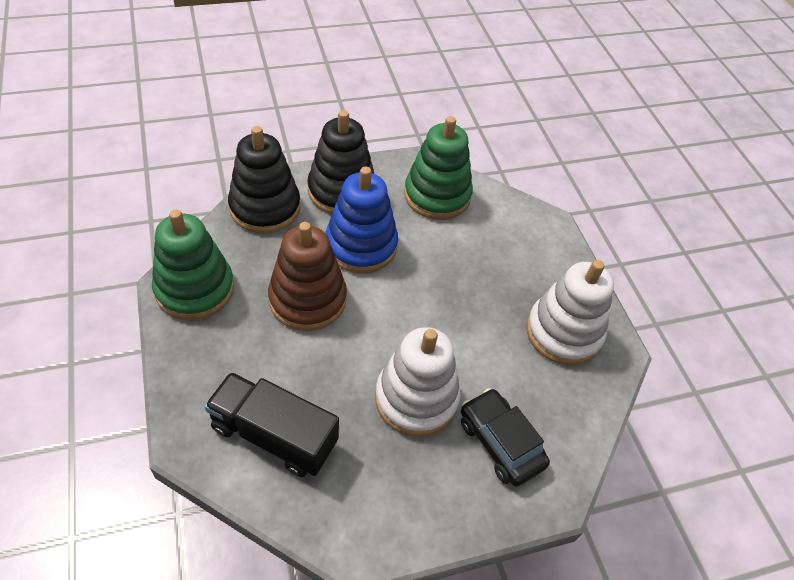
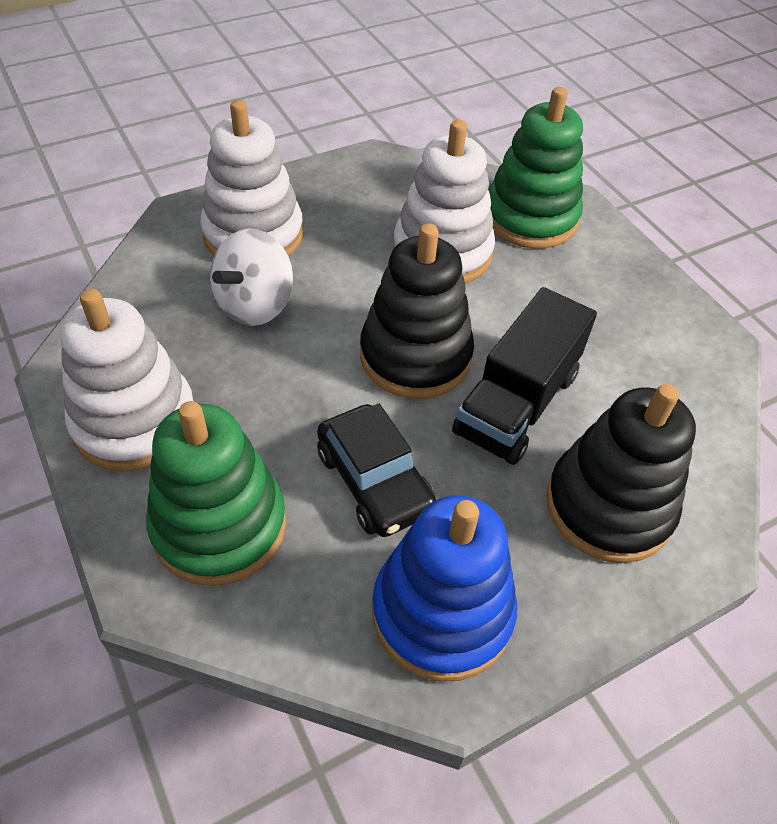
brown stacking toy: [268,222,347,331] = 1 -> none = 0
white spinning top: none = 0 -> [210,229,293,326] = 1
white stacking toy: [375,327,461,437] [527,260,614,365] = 2 -> [60,288,193,472] [200,100,303,256] [393,120,495,284] = 3

